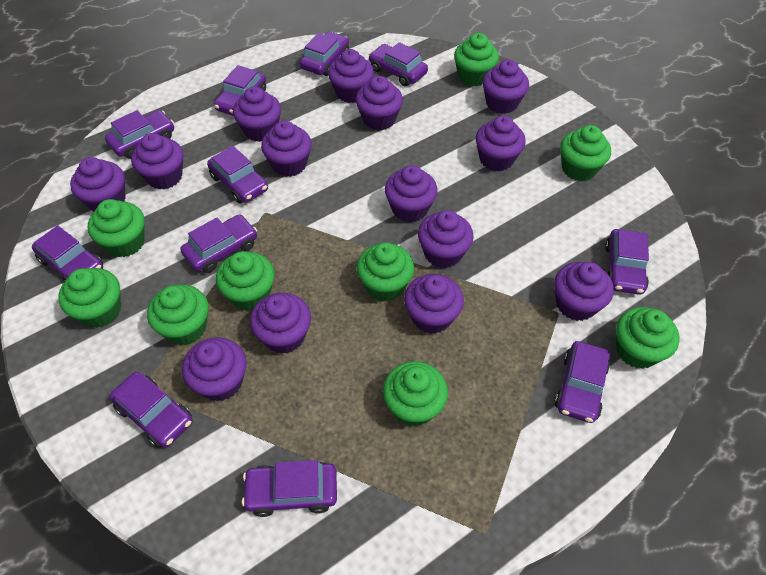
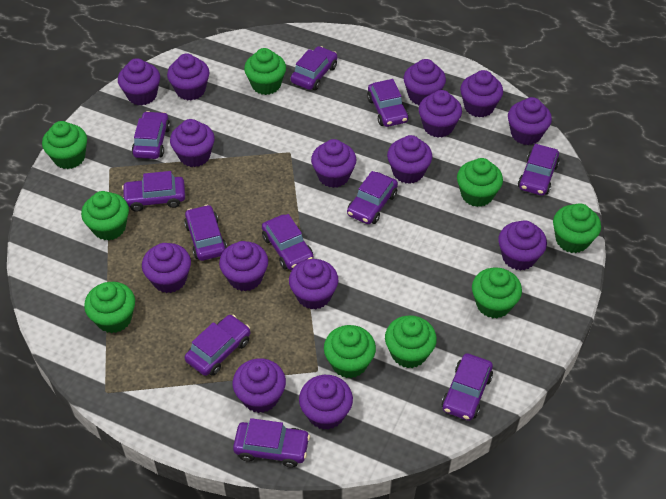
purple cupcake: [70,157,126,212] [131,133,184,190] [182,337,247,401] [233,87,281,142] [250,293,311,354] [261,121,312,177] [328,49,374,103] [356,76,403,131] [385,165,438,223] [404,274,464,334] [418,210,473,268] [476,116,526,171] [483,60,529,114] [554,262,614,321] = 14 -> [118,58,160,106] [142,243,191,293] [167,53,210,101] [170,119,215,167] [219,241,268,291] [232,358,286,413] [289,259,338,310] [299,375,353,430] [311,139,357,188] [387,135,432,184] [404,59,446,105] [419,90,462,137] [460,70,503,117] [498,220,547,271] [508,97,552,145] = 15

